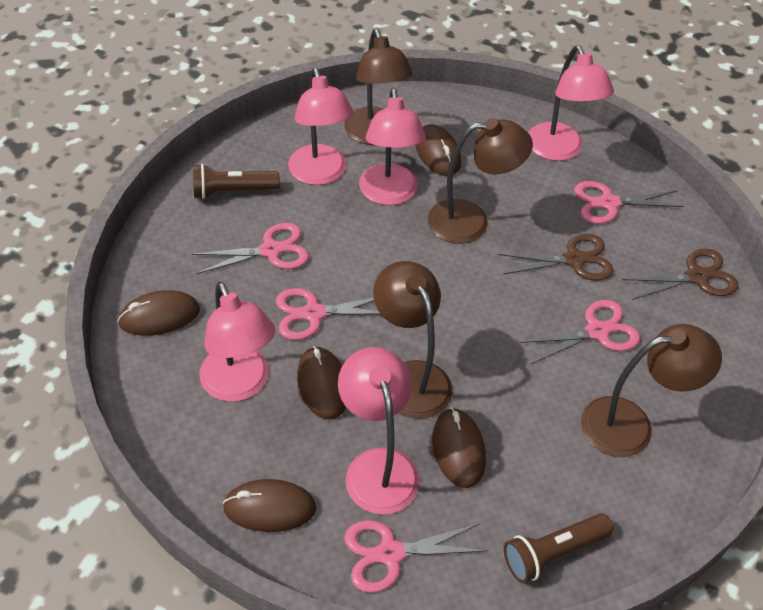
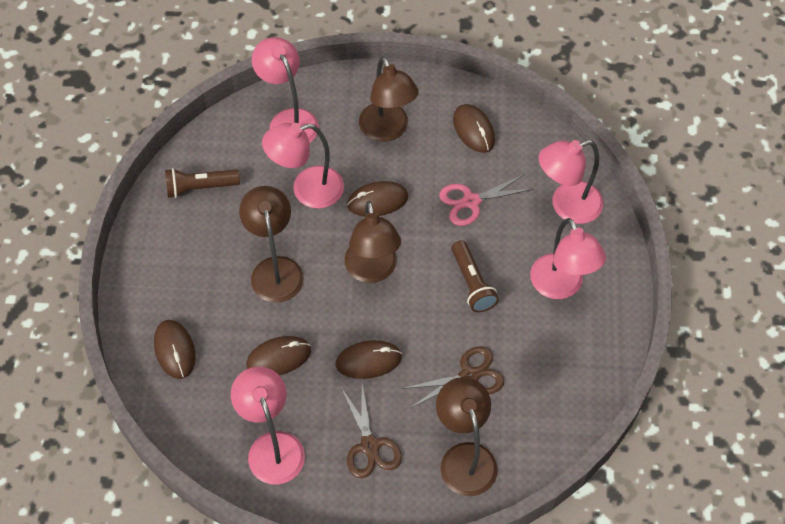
pink scissors: [192,223,309,274] [276,288,380,340] [344,520,488,593] [519,300,640,364] [574,181,684,224] = 5 -> [439,174,533,226] = 1

